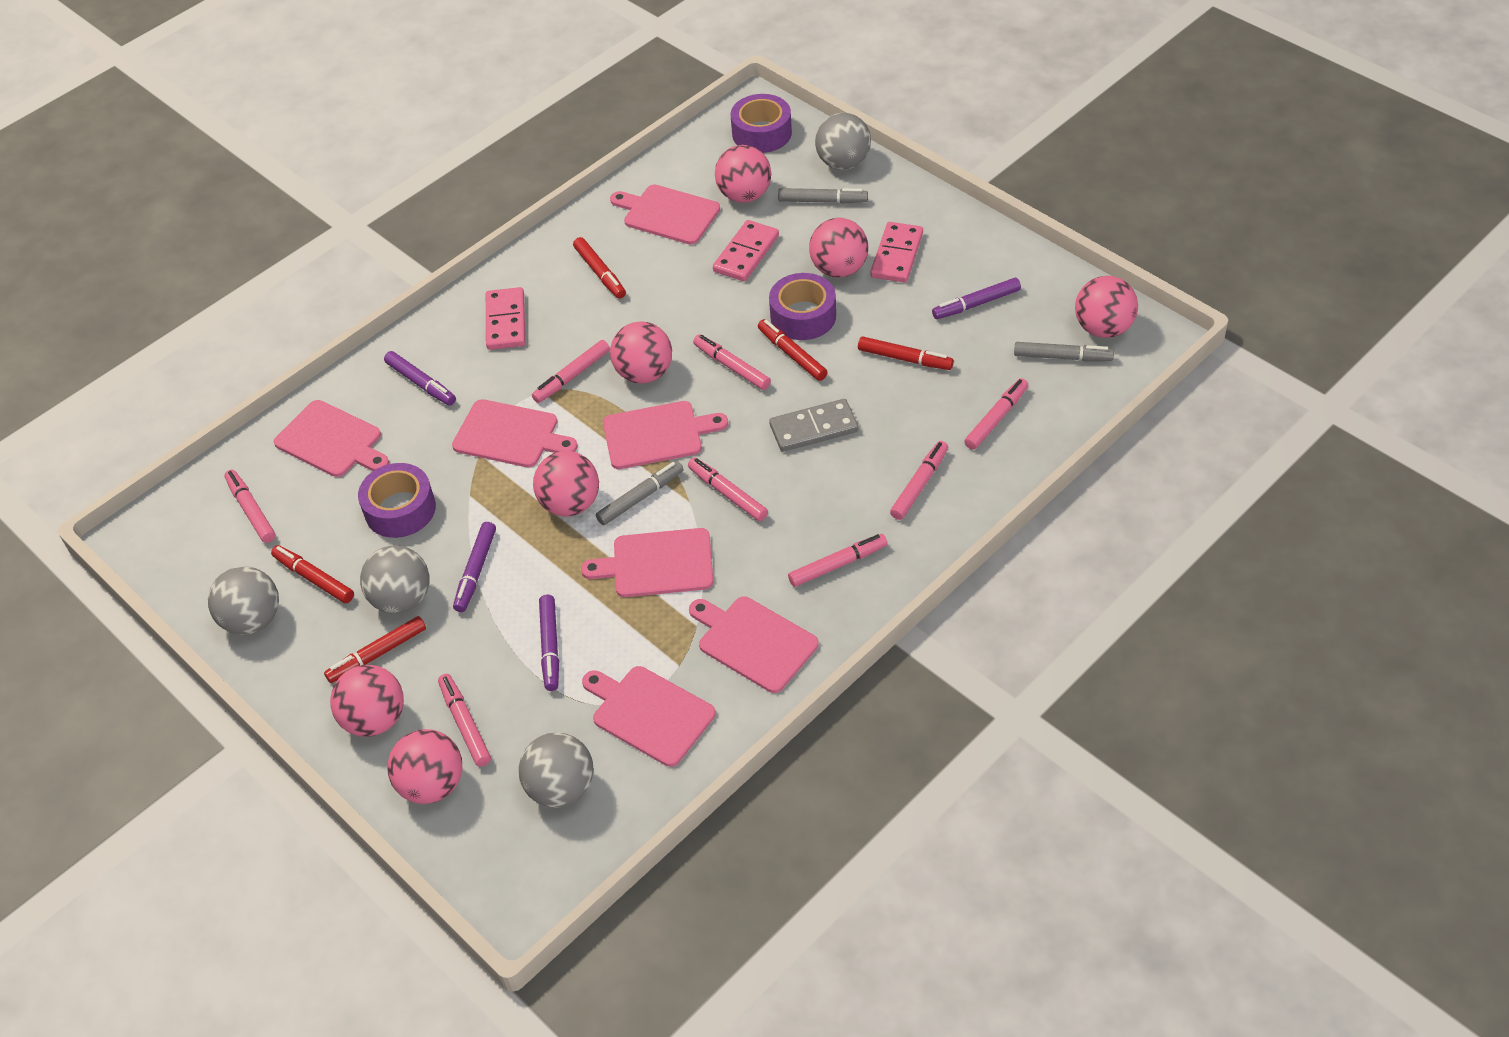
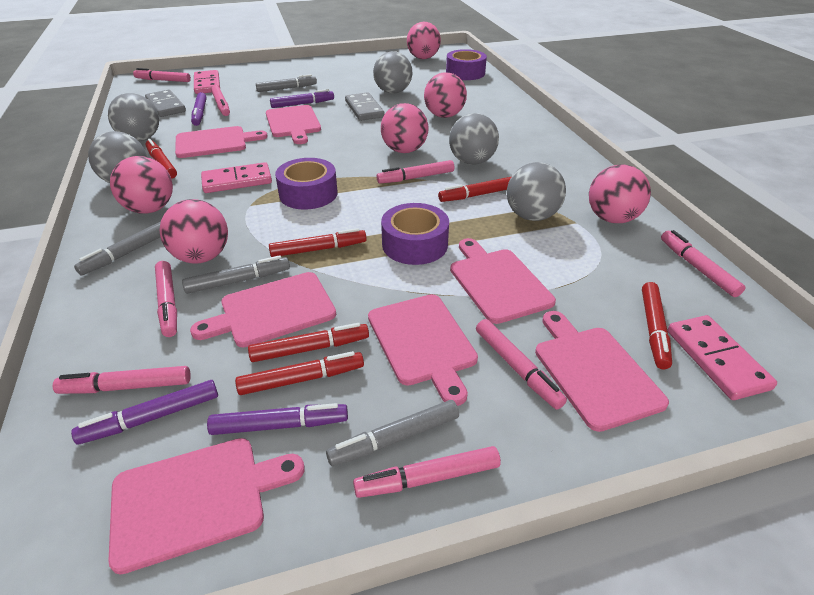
grey ball: [208,566,279,635] [360,545,430,614] [519,732,594,808] [815,113,871,170] = 4 -> [88,131,147,183] [108,93,159,141] [373,51,412,93] [449,113,499,165] [507,162,566,221] = 5
grey domino: [769,399,859,452] = 1 -> [145,90,186,117] [345,92,384,121] = 2
grey marker: [596,461,683,525] [778,188,868,204] [1014,342,1114,361] = 3 -> [74,222,161,275] [182,255,290,294] [256,74,317,92] [326,400,459,466] = 4
pink ball: [330,665,404,737] [387,729,462,804] [533,451,599,517] [610,321,672,384] [715,145,771,203] [809,218,868,278] [1075,276,1138,338] = 7 -> [110,156,173,213] [160,199,228,264] [381,103,429,153] [407,22,441,59] [424,72,467,118] [589,164,651,223] = 6
red marker: [271,545,354,603] [324,616,426,683] [573,237,626,299] [758,319,828,381] [858,336,954,370] = 5 -> [145,139,177,179] [235,351,364,395] [248,323,369,362] [269,228,367,257] [438,177,511,202] [642,282,672,369] = 6

